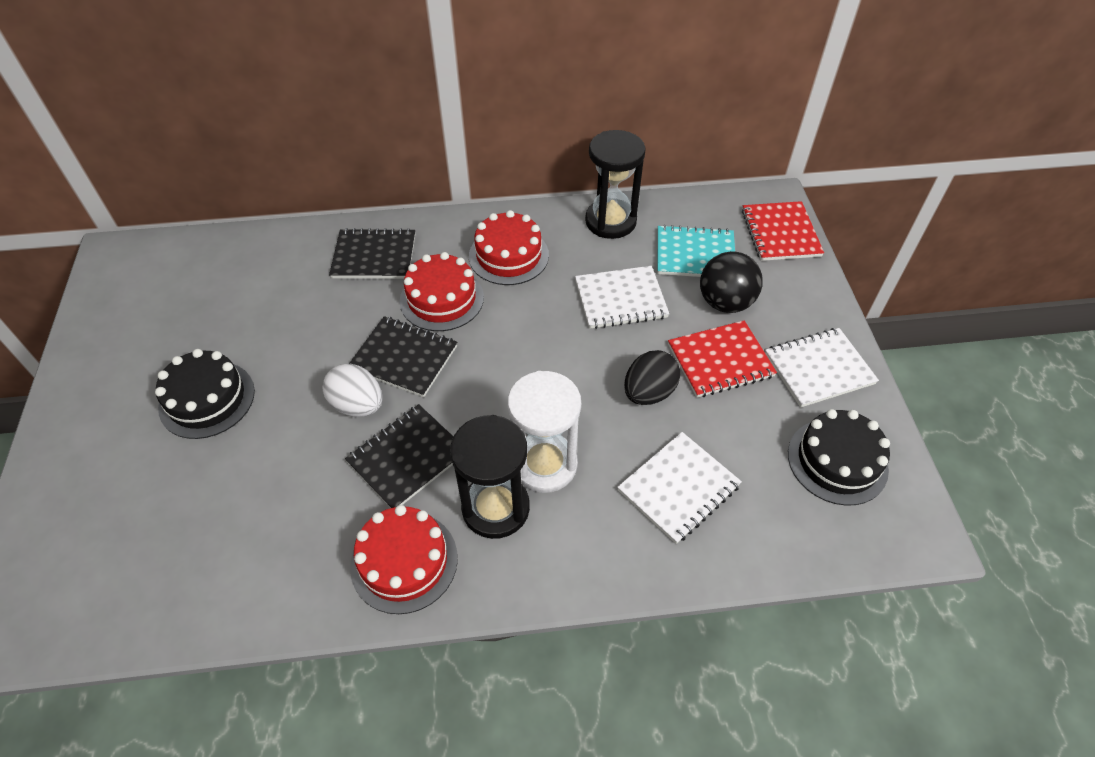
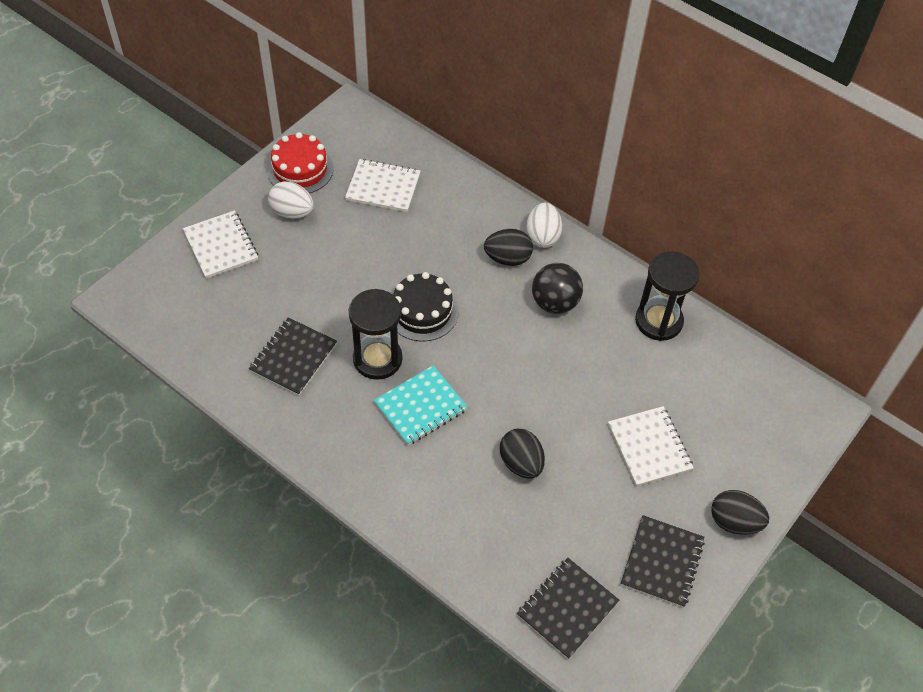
black cake: [155,349,255,439] [788,409,890,506] = 2 -> [393,272,459,341] = 1
black egg: [624,350,680,405] = 1 -> [484,229,533,266] [500,429,545,479] [711,490,769,535] = 3
red cake: [350,505,458,614] [400,252,484,331] [469,210,549,285] = 3 -> [267,132,333,193] = 1
red notebook: [668,320,777,398] [742,201,824,261] = 2 -> none = 0
white egg: [322,364,382,417] = 1 -> [268,181,314,219] [526,203,562,248] = 2
white hourglass: [508,371,581,493] = 1 -> none = 0

